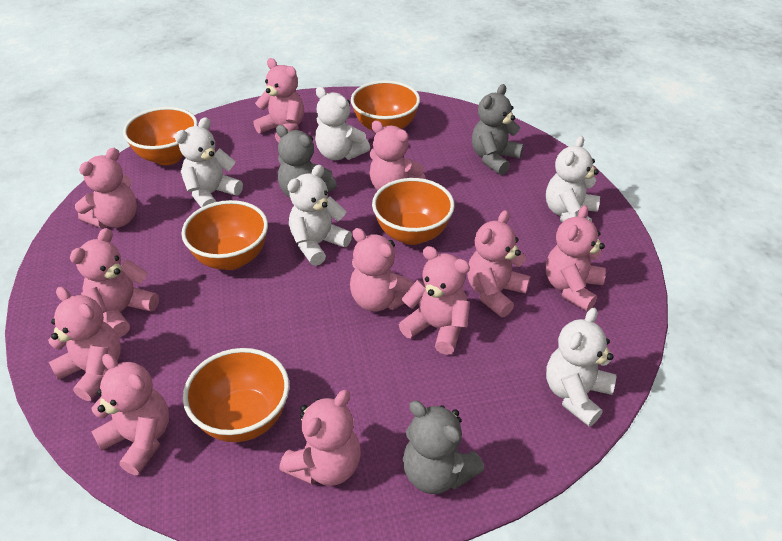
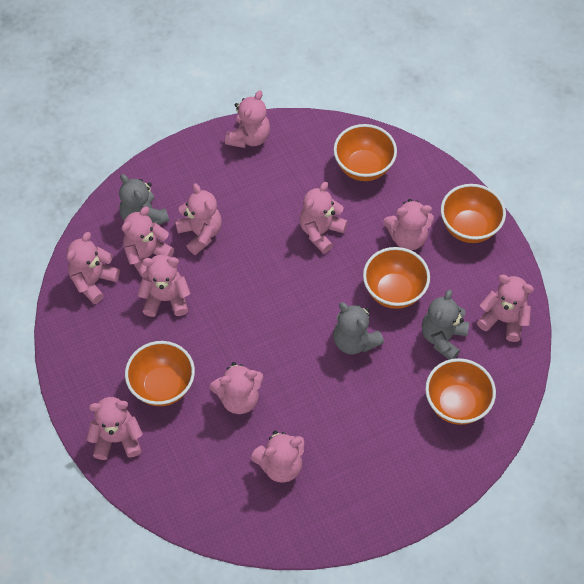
white teddy bear: [175,117,243,207] [287,165,352,266] [315,87,370,160] [546,136,600,222] [546,308,616,426] = 5 -> none = 0

